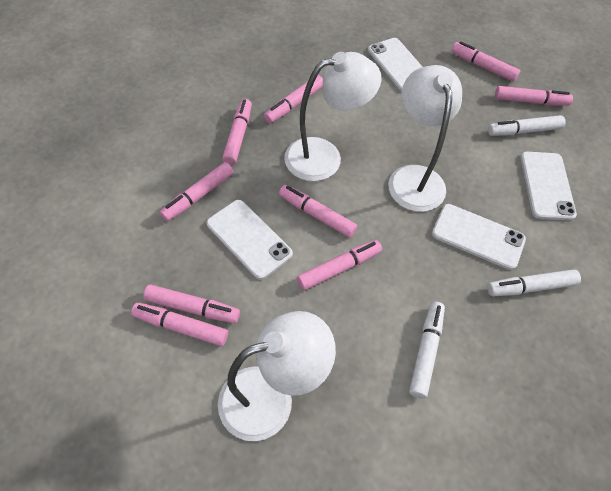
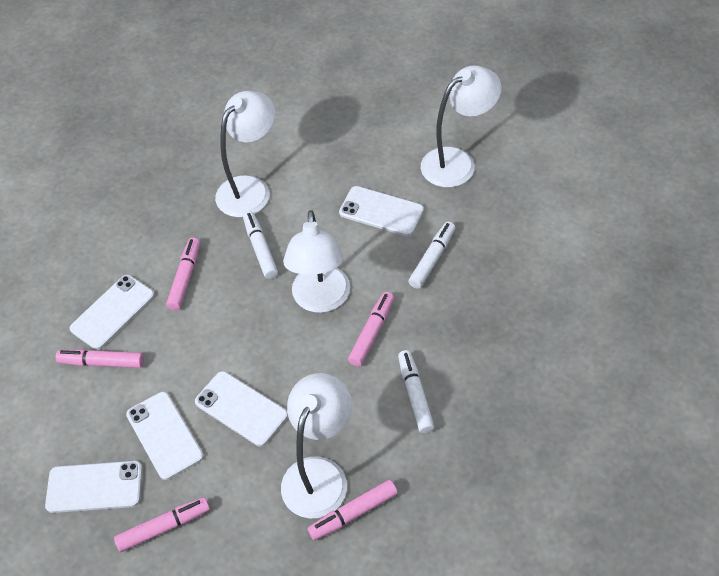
pink marker: [131,302,228,346] [143,285,240,323] [160,162,234,221] [222,99,252,165] [264,75,323,123] [279,185,358,238] [297,240,382,290] [451,42,521,82] [495,86,573,106] = 9 -> [56,349,144,368] [114,497,210,552] [166,238,200,310] [308,480,398,540] [348,292,394,367] = 5
white lamp: [218,311,336,441] [284,52,382,181] [388,65,462,212] = 3 -> [215,91,275,217] [281,373,352,518] [283,210,350,313] [421,65,502,188] = 4
white phone: [207,200,293,280] [368,38,422,91] [432,204,526,270] [521,152,577,221] = 4 -> [45,461,142,513] [70,275,154,350] [126,392,204,480] [195,371,288,446] [339,186,424,236] = 5

